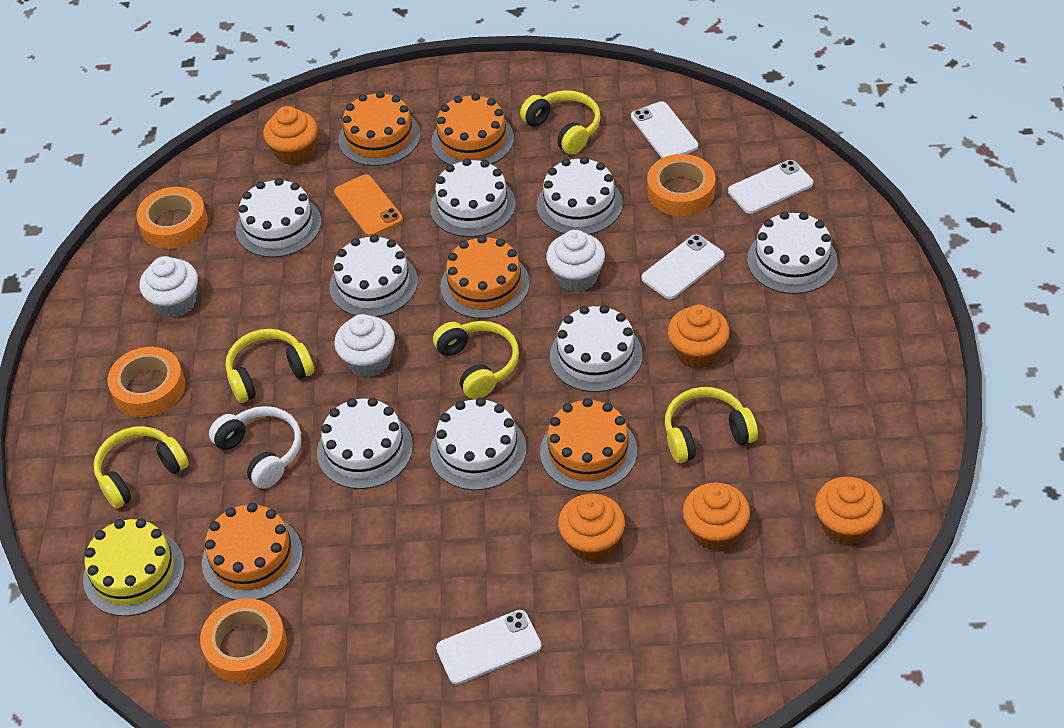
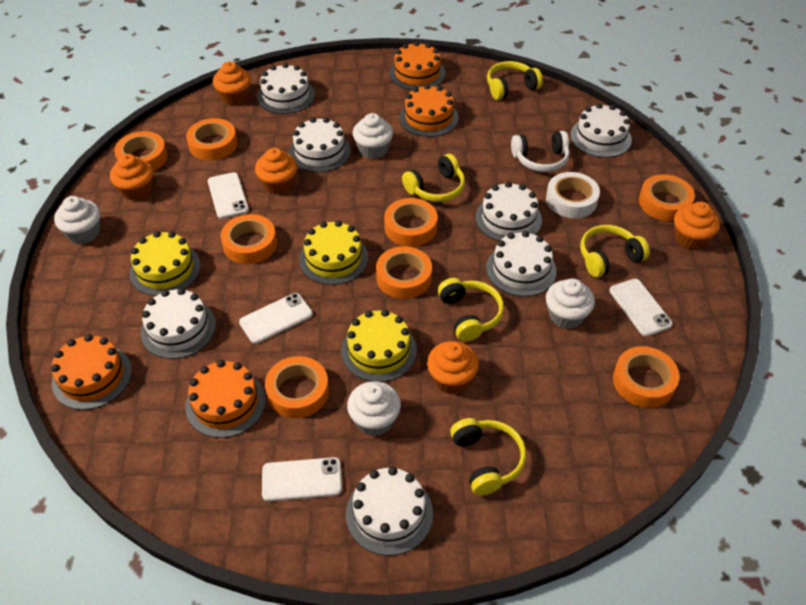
orange cake: [202,503,302,600] [338,91,420,166] [431,93,514,165] [440,235,530,319] [540,398,637,492] = 5 -> [51,334,132,410] [186,360,266,438] [389,41,445,90] [399,84,458,137] = 4
orange phone: [334,175,403,237] = 1 -> none = 0
orange tape: [107,347,185,417] [136,187,208,249] [200,598,287,683] [647,154,715,216] = 4 -> [114,131,168,171] [186,118,237,160] [221,214,277,264] [265,356,329,418] [376,246,432,299] [384,198,437,247] [613,346,680,408] [639,174,695,221] = 8
white cake: [236,178,321,258] [317,397,413,489] [329,234,418,317] [430,158,516,237] [430,397,526,490] [537,156,623,235] [550,305,643,392] [747,211,838,294] = 8 -> [141,288,216,359] [257,63,315,114] [289,117,351,172] [346,467,433,556] [475,182,542,241] [486,231,557,296] [570,103,632,158] = 7
white cupcake: [140,256,198,318] [334,314,395,378] [546,230,605,292] = 3 -> [54,196,100,244] [347,381,401,436] [352,113,393,159] [546,278,595,329] = 4
white tape: none = 0 -> [546,172,600,218] = 1
yellow cake: [83,518,184,616] = 1 -> [129,231,201,296] [299,220,368,285] [341,309,417,382] = 3

